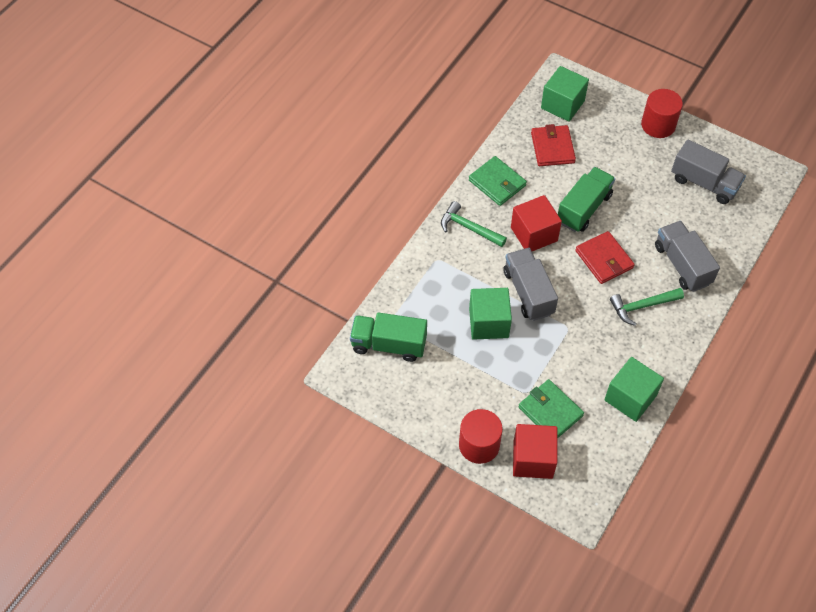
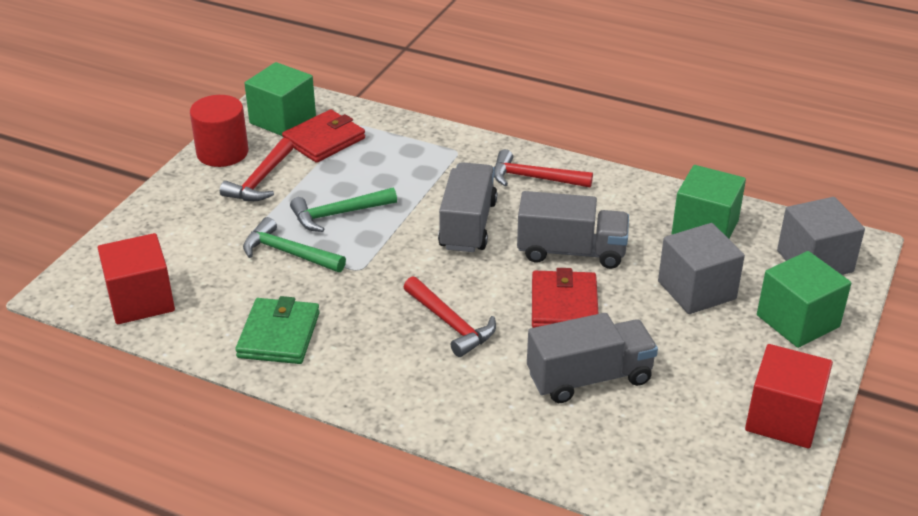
green truck: [350,312,427,362] [558,167,615,232] = 2 -> none = 0
green wallet: [469,156,527,206] [518,379,584,438] = 2 -> [235,296,320,364] = 1
grey cube: none = 0 -> [658,223,745,314] [777,197,865,275] = 2
red cylinder: [459,409,503,464] [641,89,683,138] = 2 -> [190,95,248,167] = 1
red hammer: none = 0 -> [220,138,294,201] [403,276,496,357] [494,149,593,188] = 3

